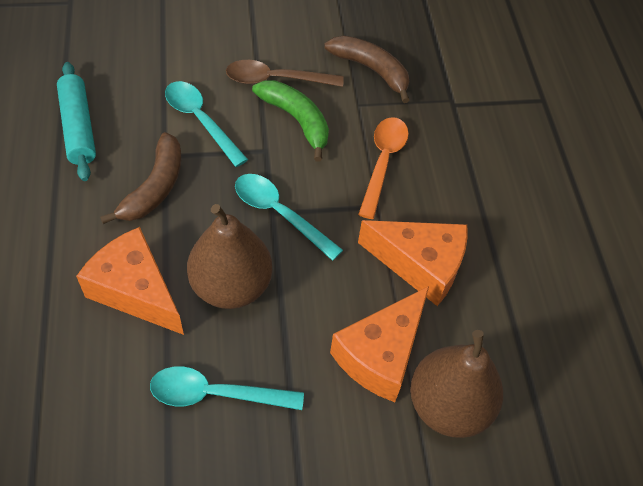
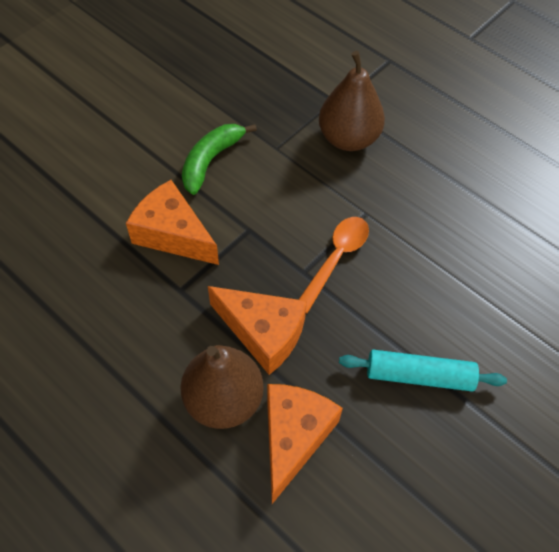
brown banana: [100,132,181,224] [324,36,410,103] = 2 -> none = 0
brown spoon: [226,60,344,87] = 1 -> none = 0
turquoise spoon: [150,366,304,410] [165,81,248,167] [235,174,343,261] = 3 -> none = 0

